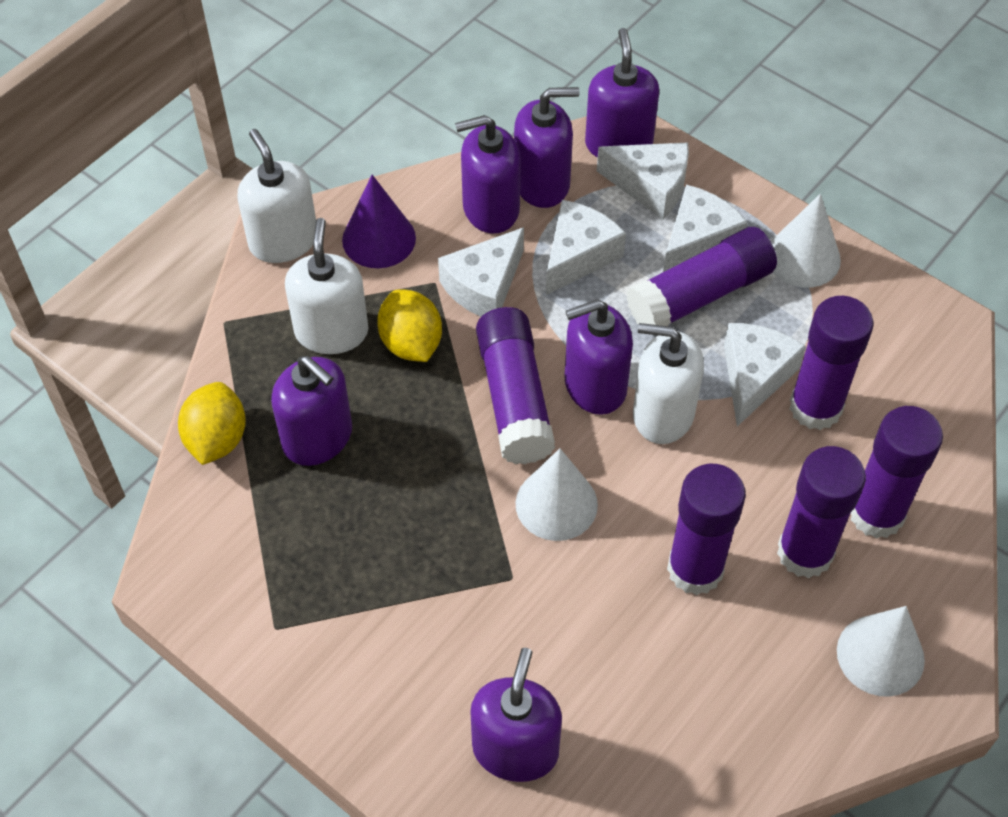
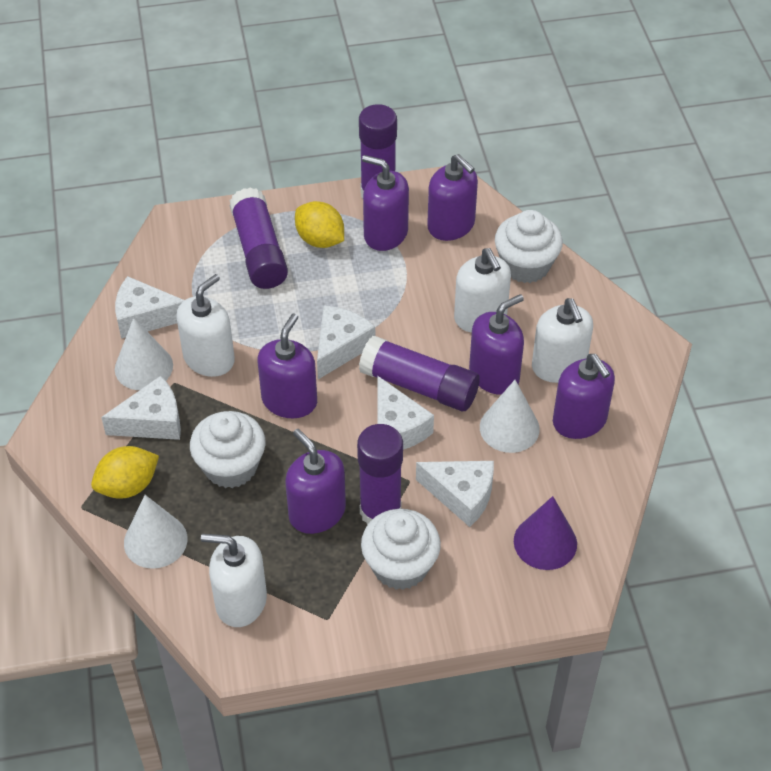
purple glue stick: [476,307,555,464] [627,227,777,326] [667,464,746,595] [777,446,866,578] [790,296,874,430] [850,406,943,539] = 6 -> [230,187,288,289] [357,424,403,525] [359,104,397,198] [359,336,480,411] = 4
white cupcake: none = 0 -> [190,411,266,488] [361,509,441,590] [495,210,563,283] = 3
white soap dispenser: [237,129,316,263] [285,218,368,354] [633,323,704,444] = 3 -> [176,274,235,377] [201,534,267,627] [454,248,511,333] [532,298,593,383] = 4

